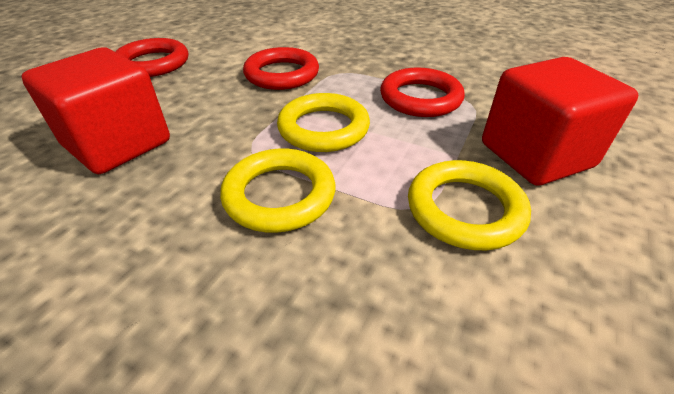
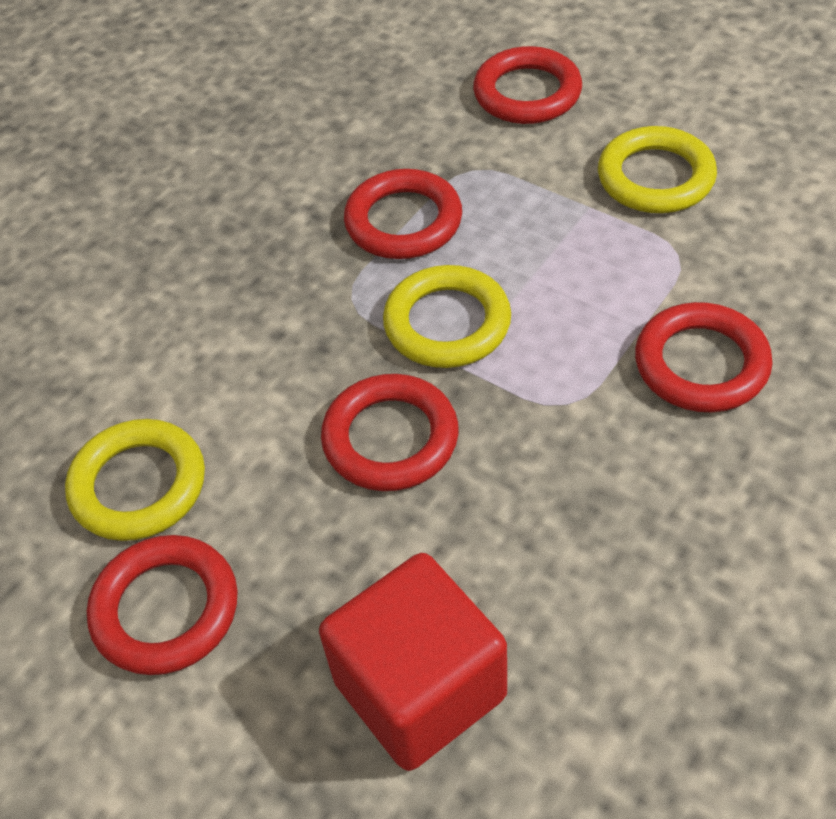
red cube: [22,48,170,174] [482,57,638,186] = 2 -> [319,553,507,771] = 1
red ring: [115,38,188,77] [243,47,319,90] [380,68,465,117] = 3 -> [87,535,238,675] [321,374,459,491] [344,169,462,259] [473,46,582,124] [635,302,773,412] = 5

